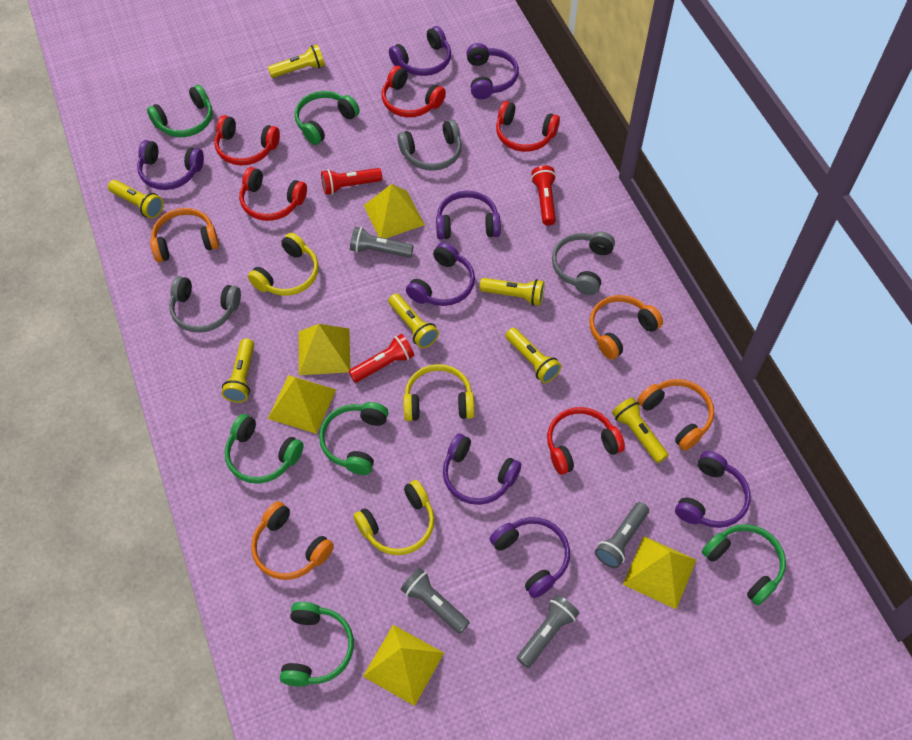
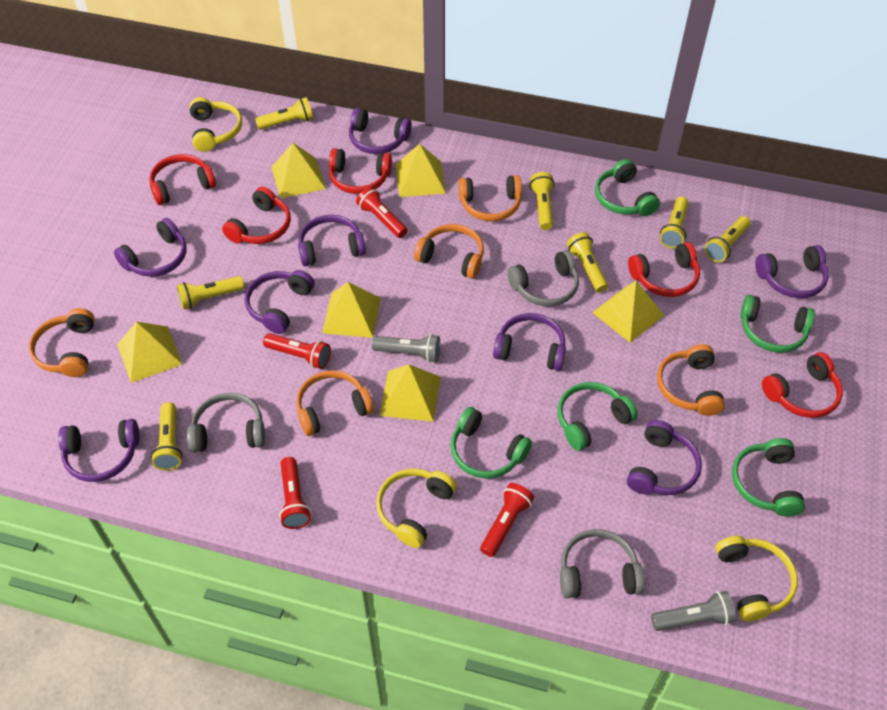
green headphones: [147,85,213,137] [225,414,304,484] [280,602,354,687] [295,91,360,145] [319,402,388,475] [702,524,786,605] = 6 -> [451,407,532,479] [558,382,638,451] [595,159,660,216] [732,438,805,517] [740,295,815,353] = 5
grey flashlight: [350,227,414,258] [401,568,470,634] [517,595,579,668] [595,502,649,568] = 4 -> [372,334,440,362] [651,591,736,631] = 2
orange headphones: [150,208,219,262] [251,501,334,580] [589,295,663,360] [637,379,714,451] = 4 -> [29,308,95,377] [296,371,374,436] [414,224,484,279] [458,175,522,221] [657,344,725,416] = 5
red flashlight: [321,168,382,195] [348,334,414,383] [531,166,556,226] = 3 -> [263,333,331,369] [279,457,311,529] [356,187,408,238] [480,483,534,557] = 4
yellow pyramid: [268,375,336,434] [299,324,350,375] [363,625,444,706] [364,184,425,238] [622,536,696,610] = 5 -> [117,322,183,383] [271,143,326,199] [322,282,381,338] [379,364,440,422] [396,144,446,197] [592,281,664,343] = 6

